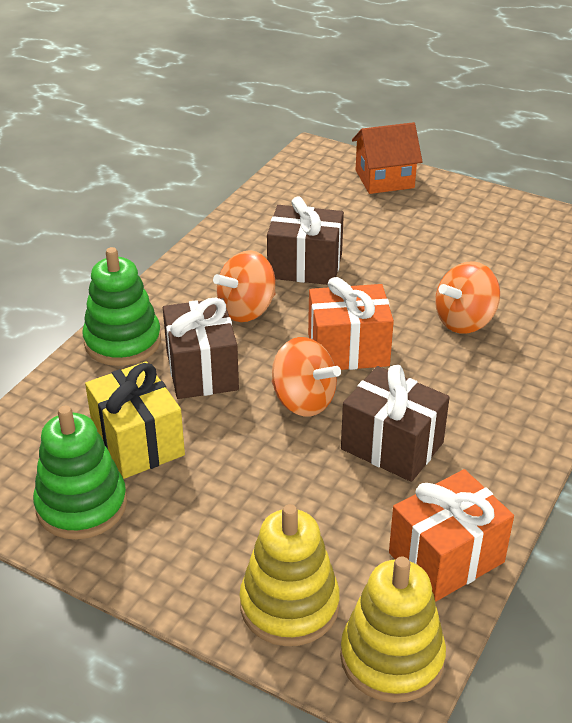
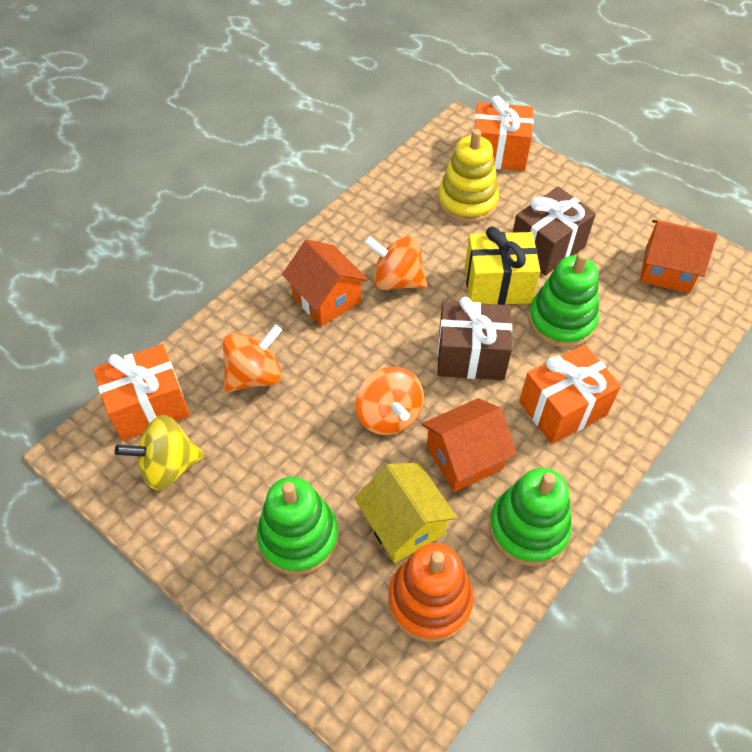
brown gift: [163,298,239,399] [267,196,344,285] [341,365,450,482] = 3 -> [437,297,512,380] [513,187,596,276] = 2
green stacking toy: [33,406,127,539] [82,247,161,366] = 2 -> [257,477,339,575] [489,468,572,566] [528,252,599,348] = 3
orange gift: [308,277,394,370] [389,469,514,602] = 2 -> [93,344,190,441] [473,96,534,171] [519,344,621,444] = 3
orange house: [352,122,423,194] = 1 -> [282,239,368,326] [422,398,517,492] [640,220,717,293] = 3
orange stacking toy: none = 0 -> [388,543,474,643] = 1
yellow house: none = 0 -> [354,463,457,563] = 1
yellow spinning top: none = 0 -> [115,415,205,490] = 1
yellow stacking toy: [239,504,340,646] [340,557,446,703] = 2 -> [438,129,499,223] = 1

